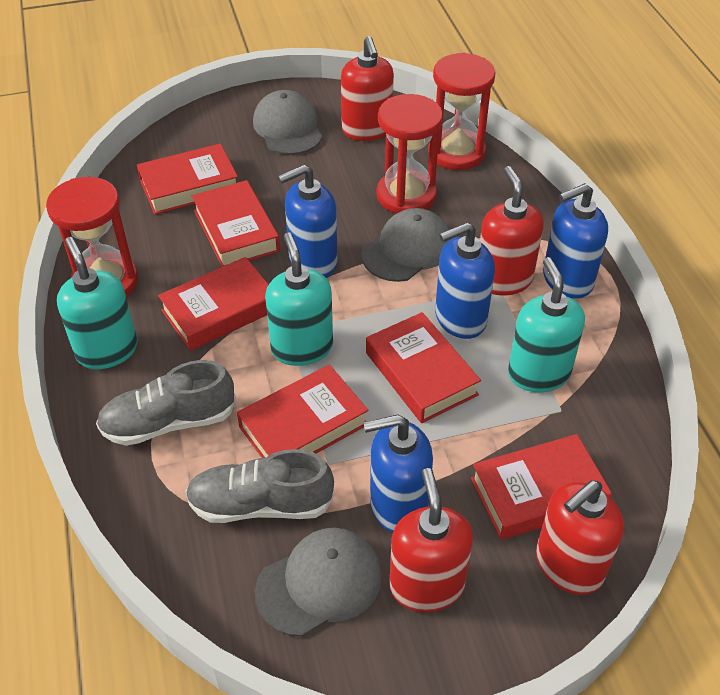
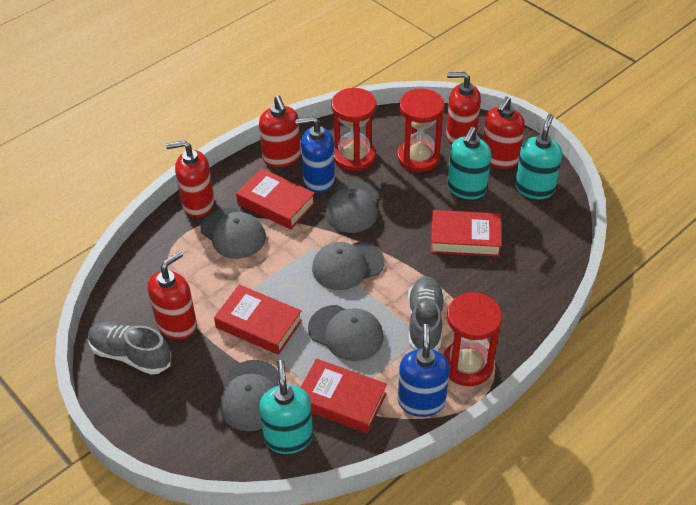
blue soap dispenser: [278,164,338,277] [363,415,433,533] [435,222,495,339] [543,183,608,299] = 4 -> [295,116,335,193] [398,324,450,417] = 2
grey cap: [253,90,322,155] [255,527,382,637] [361,208,451,282] = 3 -> [200,208,266,259] [220,360,279,431] [308,305,384,361] [312,241,385,290] [325,180,378,233] = 5
red book: [137,143,238,215] [158,257,269,351] [192,180,280,267] [237,365,368,458] [366,312,481,423] [471,434,612,540] = 6 -> [214,285,302,355] [236,168,315,230] [300,359,387,433] [431,210,502,257] = 4
red soap dispenser: [341,36,394,141] [389,468,473,612] [480,166,544,296] [536,481,624,595] = 4 -> [148,251,197,339] [166,140,214,218] [259,96,301,168] [446,72,481,145] [483,96,525,169] = 5

